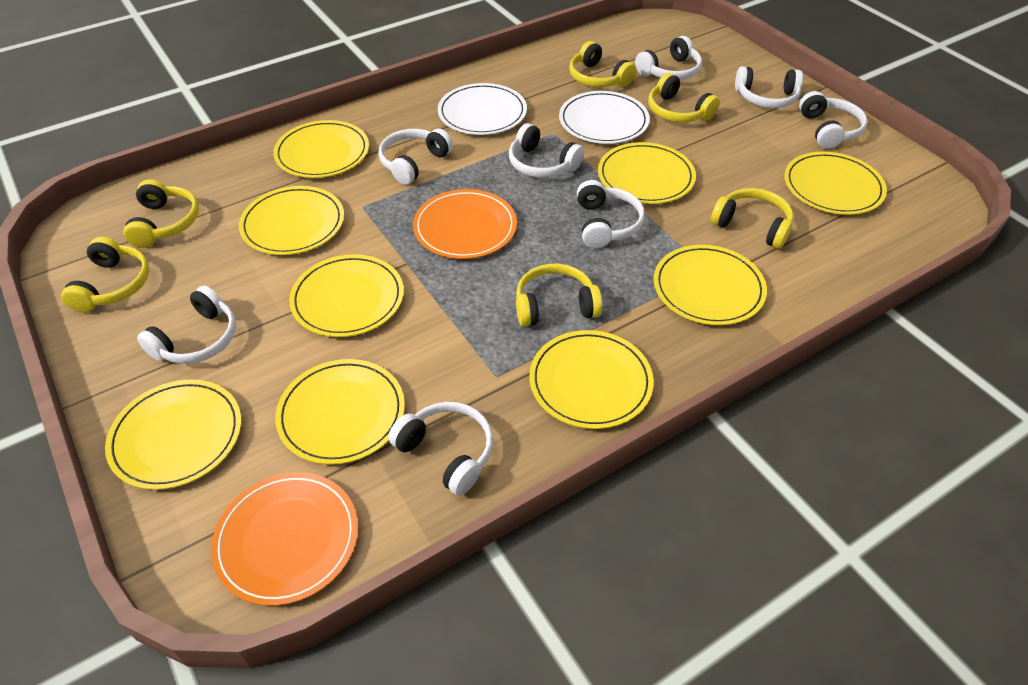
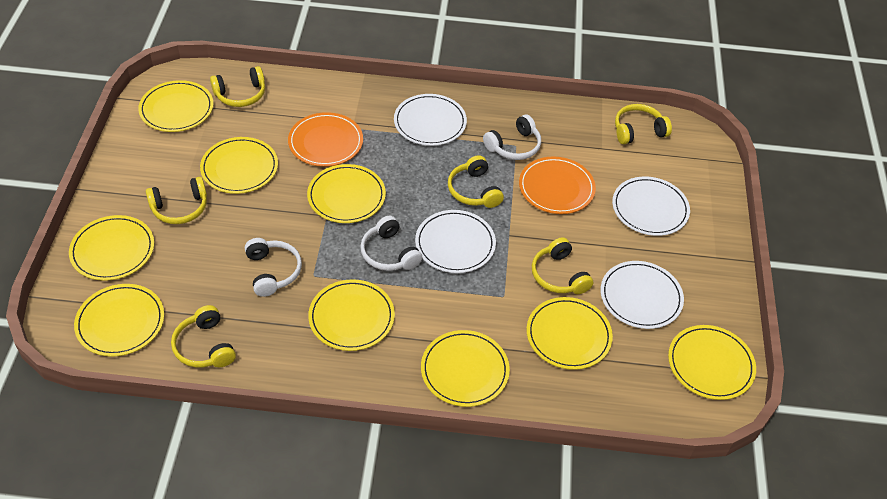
white headphones: [137,286,236,364] [379,129,453,185] [388,402,493,496] [509,123,584,178] [577,180,645,248] [635,36,702,80] [735,66,803,108] [799,91,867,149] = 8 -> [245,238,302,297] [360,216,422,271] [483,115,541,160] = 3
white plate: [438,83,527,135] [559,91,650,144] = 2 -> [394,94,467,146] [415,210,496,273] [601,261,684,329] [612,177,690,236] = 4

